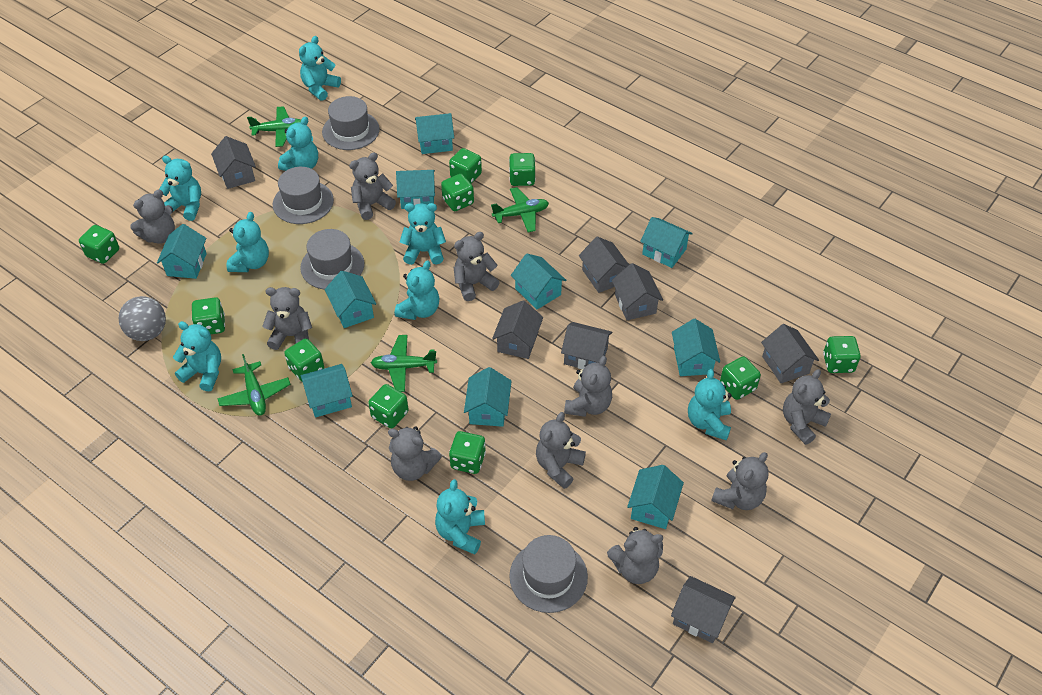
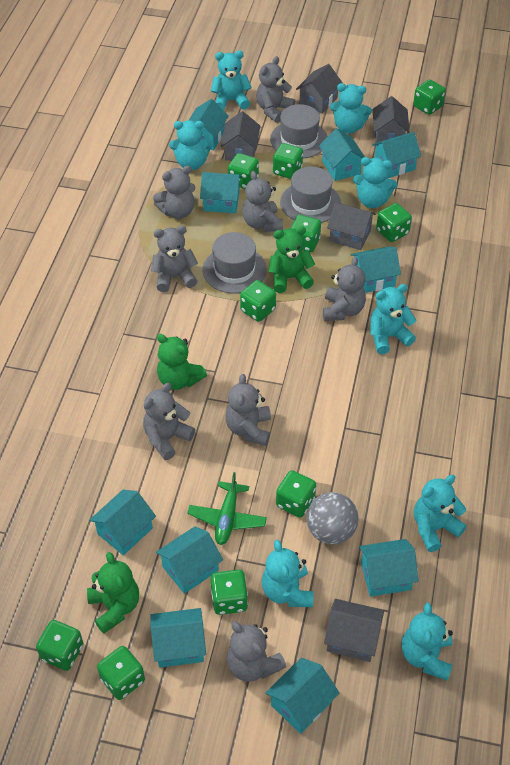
green plane: [217,354,291,416] [247,106,301,147] [371,335,437,392] [491,187,549,232] = 4 -> [187,472,267,545] = 1
green teddy bear: none = 0 -> [87,552,139,634] [157,334,207,390] [269,226,315,293] = 3
grey hat: [273,167,334,224] [300,229,364,290] [322,96,380,150] [509,535,588,613] = 4 -> [203,232,267,293] [270,104,328,158] [280,166,341,223] = 3
grey house: [211,136,256,189] [492,301,543,359] [561,322,612,369] [579,236,629,293] [612,263,663,320] [671,576,736,643] [761,324,819,383] = 7 -> [221,111,260,161] [296,64,343,114] [324,599,384,662] [327,202,376,250] [372,96,410,145] = 5
grey teddy bear: [130,190,175,244] [262,287,312,350] [349,152,396,220] [388,427,442,481] [454,232,500,301] [536,412,586,489] [564,356,612,417] [607,527,663,584] [711,452,769,510] [783,369,831,445] = 10 -> [143,383,195,460] [151,225,198,292] [153,166,195,219] [225,374,271,446] [227,621,286,682] [242,171,283,232] [256,56,295,123] [323,256,366,321] = 8
turquoise teddy bear: [159,156,201,221] [173,321,221,392] [227,212,269,272] [278,116,318,171] [299,36,341,101] [395,260,439,320] [400,203,446,265] [435,479,485,555] [688,369,731,441] = 9 -> [169,120,213,170] [211,51,252,110] [262,540,314,607] [330,83,372,134] [353,157,397,208] [370,284,416,354] [402,603,453,681] [414,475,467,552] = 8

